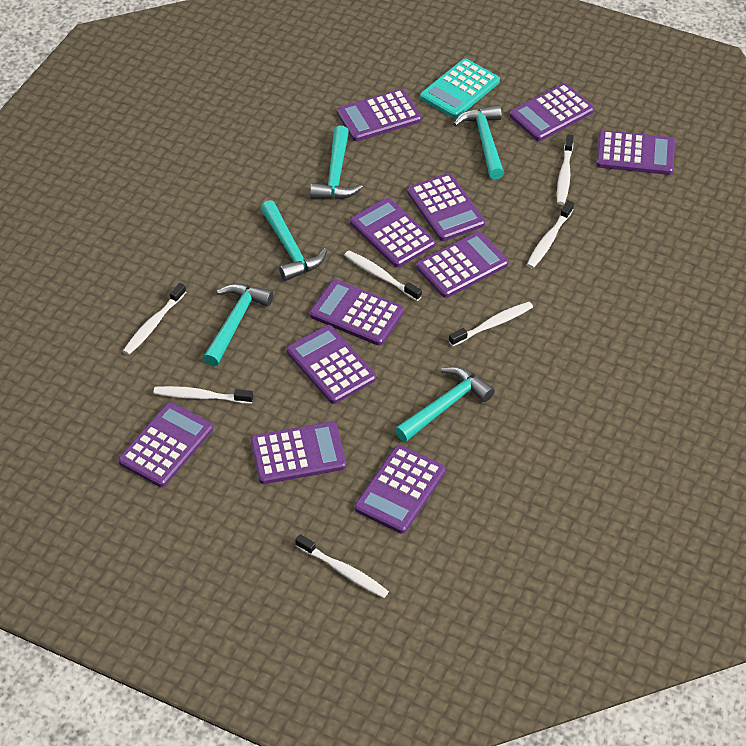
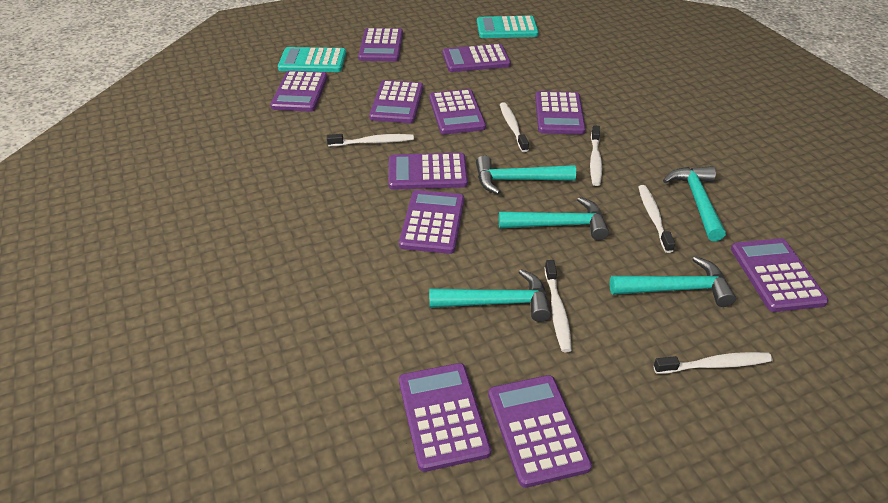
turquoise calculator: [420,58,500,118] = 1 -> [278,47,346,72] [477,16,539,38] = 2
white toothbrush: [123,283,186,355] [153,386,253,404] [295,534,389,598] [344,251,422,301] [449,302,533,346] [527,200,574,268] [557,135,574,205] = 7 -> [327,134,414,147] [500,102,529,152] [545,260,572,352] [590,125,602,186] [638,185,675,253] [653,352,773,374] = 6

